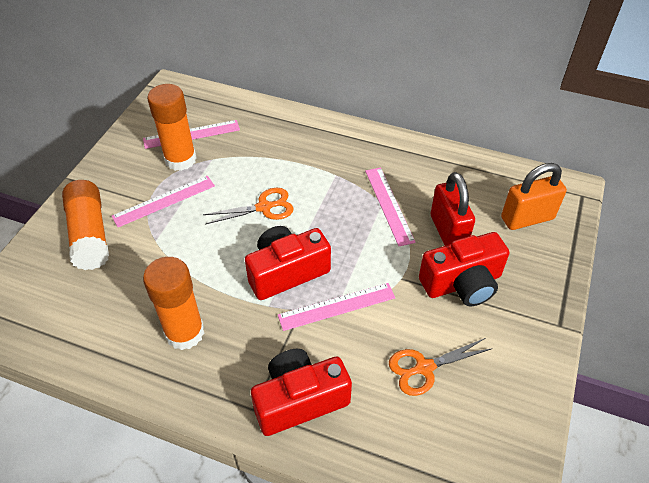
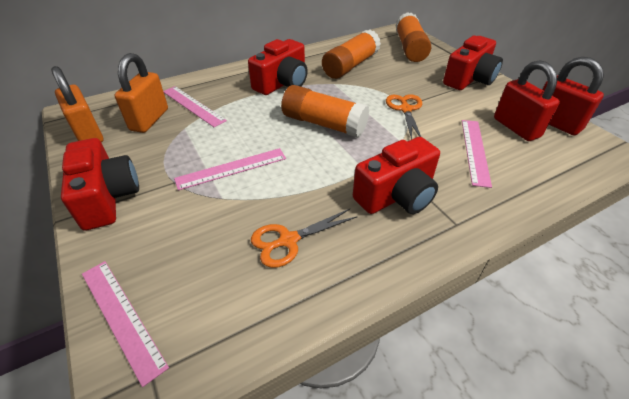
orange padlock: [501,163,567,230] = 1 -> [51,66,103,142] [115,53,168,133] = 2
red camera: [245,226,331,300] [251,349,352,436] [419,232,509,306] = 3 -> [61,138,139,230] [248,39,308,95] [353,137,440,214] [443,36,503,90] = 4
red padlock: [431,172,475,246] = 1 -> [494,60,560,141] [542,57,604,135] = 2

